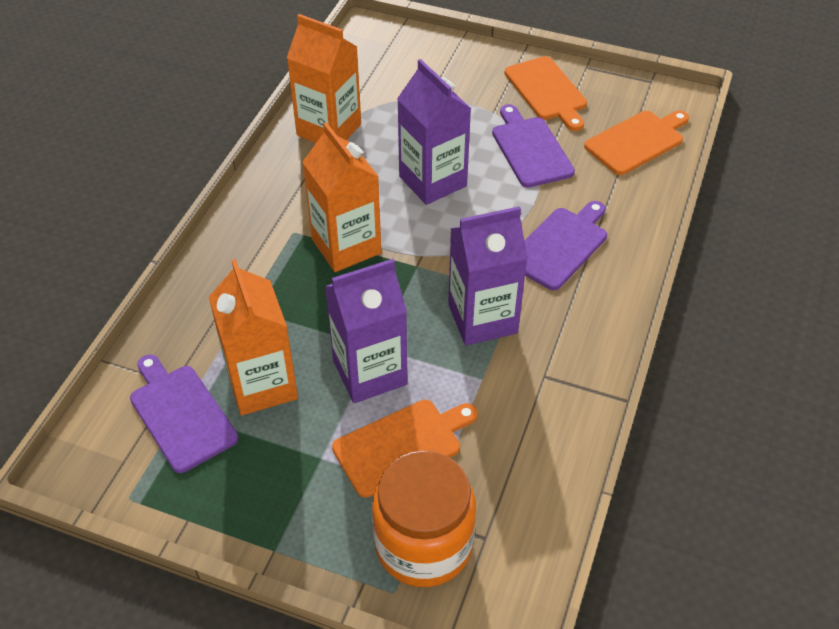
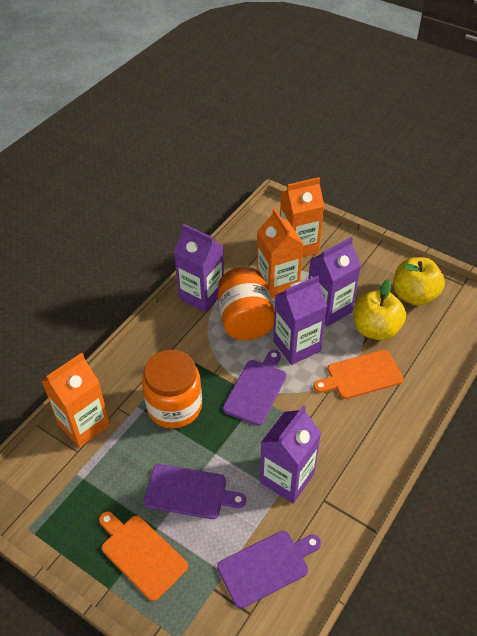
orange cutting board: [332,400,478,498] [504,56,587,131] [584,110,689,175] = 3 -> [99,512,188,601] [313,350,404,399] = 2
orange jar: [372,451,476,587] = 1 -> [142,350,202,429] [218,267,275,340] = 2
purple carton: [325,259,408,403] [397,59,471,205] [448,206,528,345] = 3 -> [174,224,224,312] [260,405,321,504] [273,276,327,365] [309,237,361,327] = 4
yellow apple: none = 0 -> [354,279,406,341] [393,257,445,306] = 2

